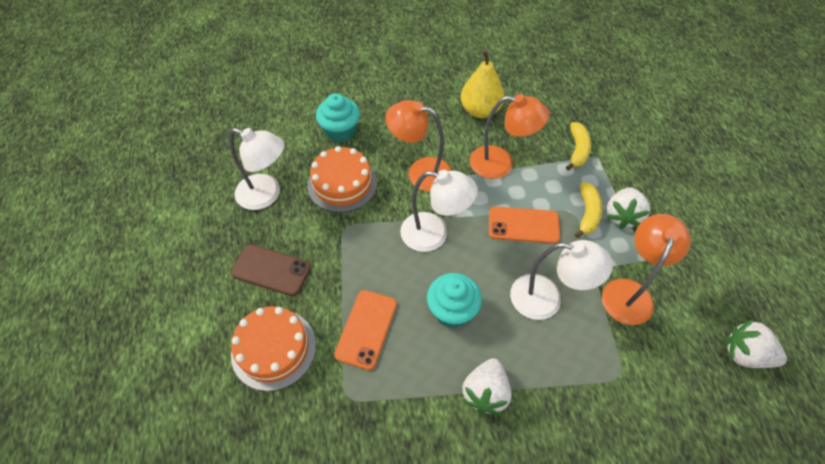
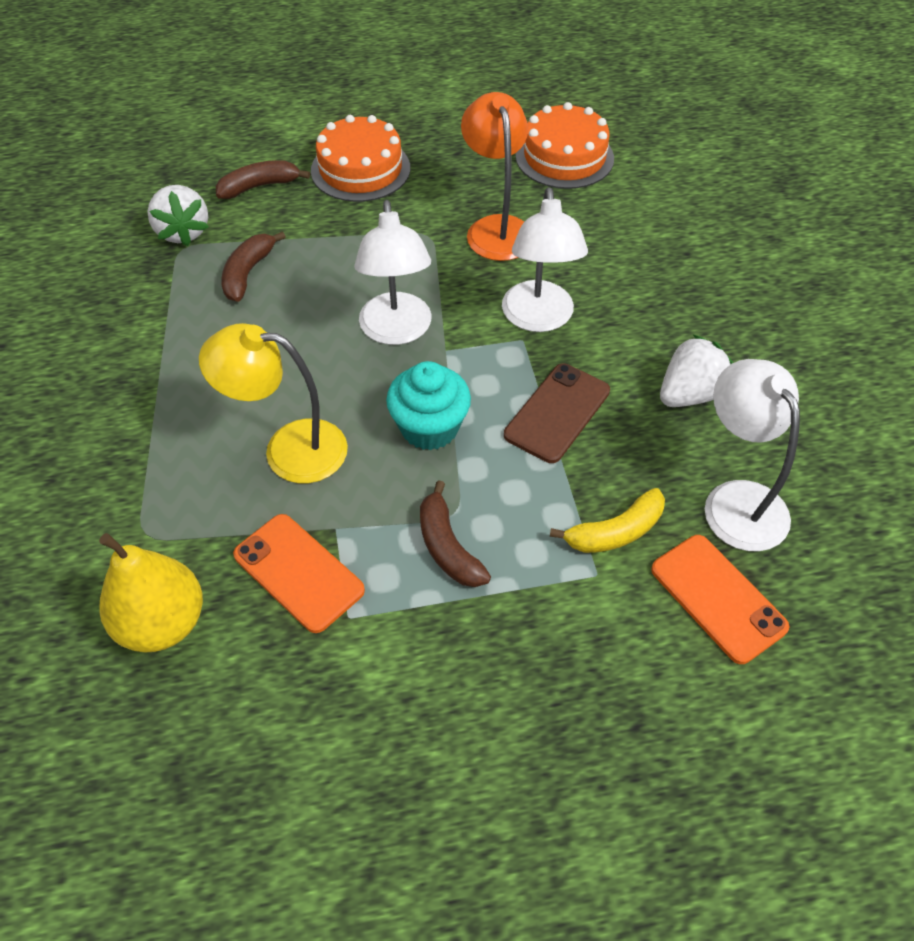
brown banana: none = 0 -> [216,160,310,199] [221,231,286,302] [420,480,491,587] = 3
orange lamp: [385,100,452,192] [470,94,549,179] [602,214,691,325] = 3 -> [461,92,528,261] = 1
turquoise cupcake: [316,93,360,142] [427,273,482,328] = 2 -> [386,361,471,450] = 1
white strawberry: [462,358,512,415] [606,187,650,229] [725,319,787,368] = 3 -> [147,185,209,246] [660,335,733,407] = 2
yellow banana: [566,122,591,170] [575,182,603,238] = 2 -> [550,488,665,553] = 1
yellow lamp: none = 0 -> [199,323,348,483] = 1

